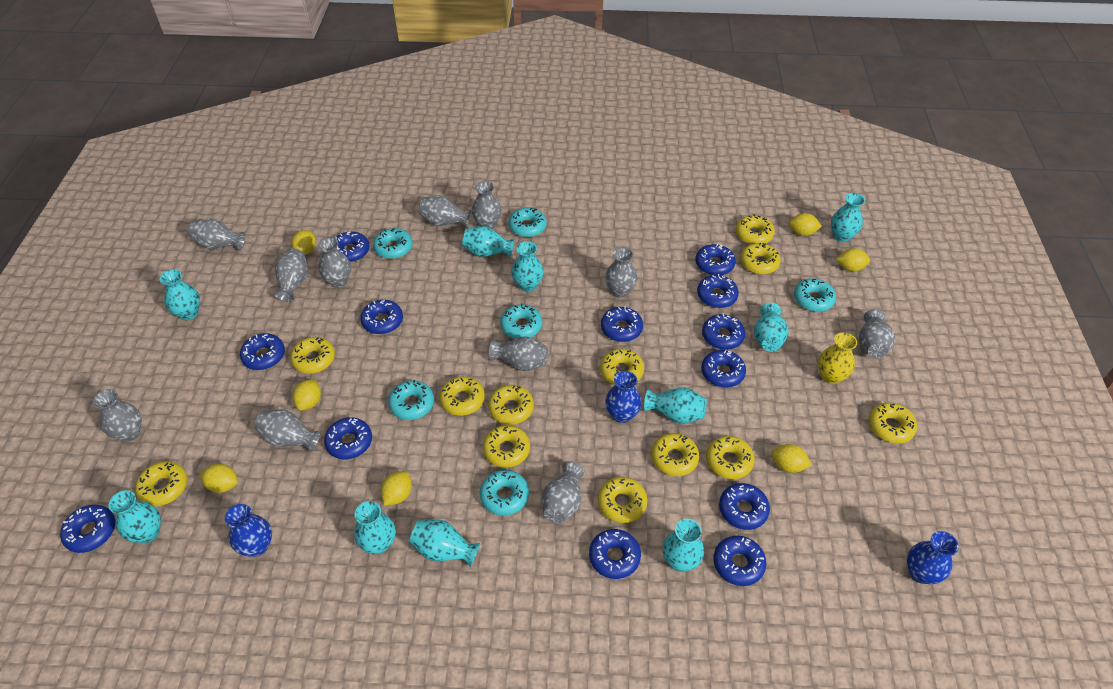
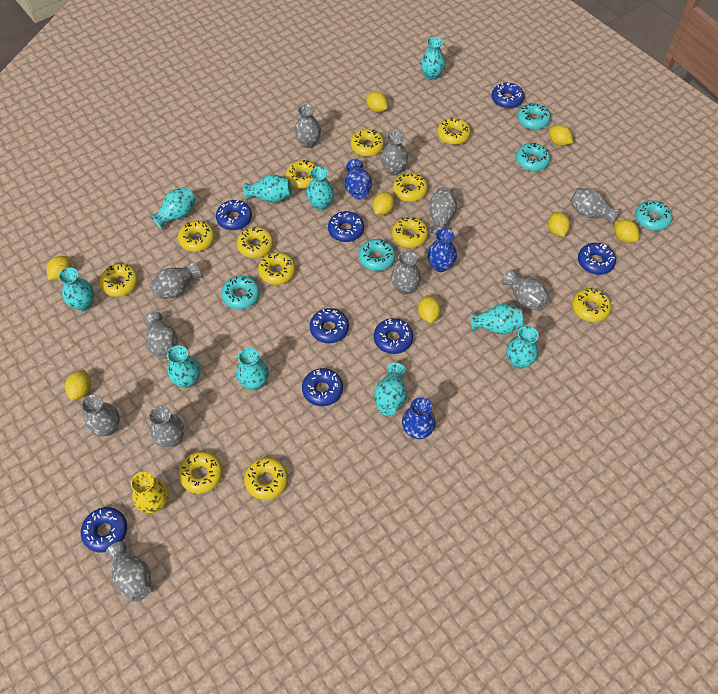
blue donut: [60,505,116,553] [240,333,285,370] [324,417,372,459] [335,232,370,262] [360,300,403,334] [589,529,641,579] [601,306,643,342] [695,244,736,275] [697,274,739,308] [701,350,746,387] [702,313,745,350] [713,536,766,586] [719,483,770,530] = 13 -> [81,507,127,553] [216,200,252,230] [302,368,343,406] [310,308,349,343] [328,211,364,242] [374,318,413,354] [491,83,524,109] [578,243,616,275] = 8
turquoise donut: [373,228,413,259] [388,380,434,420] [480,470,529,516] [500,304,542,339] [509,208,546,237] [794,278,836,312] = 6 -> [221,276,260,309] [358,239,396,271] [516,143,550,171] [517,103,551,130] [635,200,672,231] = 5
yellow lemon: [200,464,238,493] [291,230,316,255] [293,379,321,411] [381,471,412,506] [771,444,812,473] [789,213,822,236] [836,248,870,272] = 7 -> [46,256,72,280] [65,370,91,401] [366,92,388,112] [373,192,395,215] [418,295,441,323] [548,212,570,237] [549,125,573,146] [614,220,639,243] = 8

